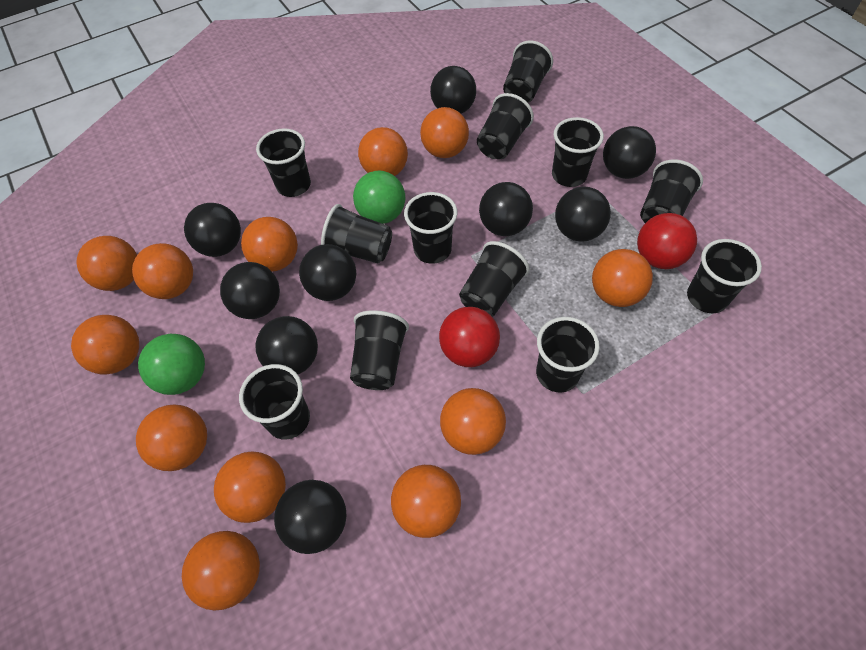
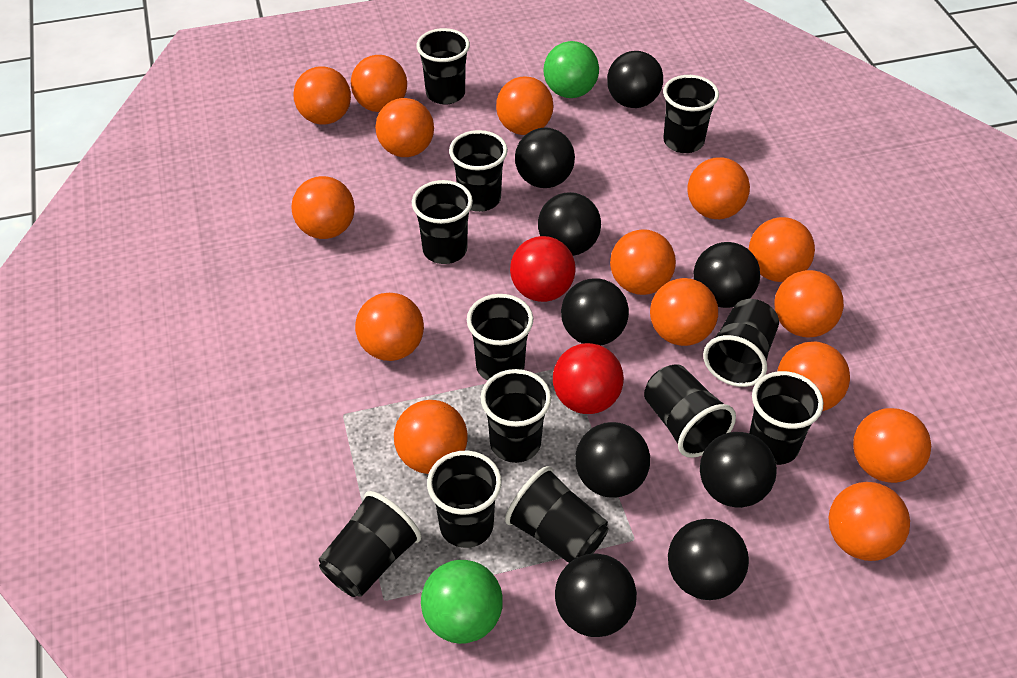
orange ball: [71,315,139,374] [76,236,137,291] [132,243,193,299] [136,405,207,471] [182,531,260,610] [214,451,286,523] [241,217,298,272] [358,127,408,176] [391,465,461,538] [420,107,469,158] [440,388,506,455] [592,249,653,307] = 12 -> [291,176,355,239] [293,66,351,125] [351,55,407,112] [355,293,424,361] [375,98,434,157] [394,400,468,474] [496,76,553,135] [610,229,676,295] [650,278,718,346] [688,157,750,219] [749,217,815,282] [774,270,844,337] [778,342,850,411] [829,482,910,561] [853,408,931,483] = 15

